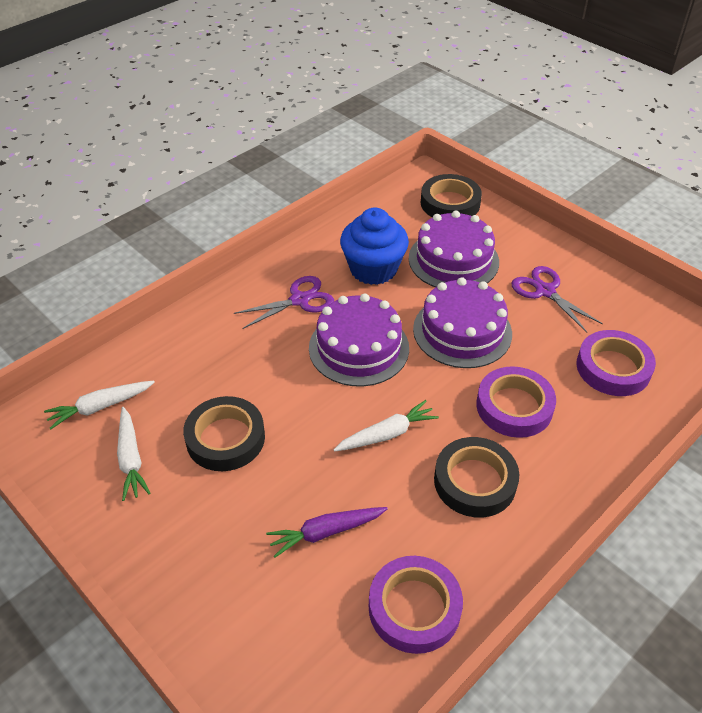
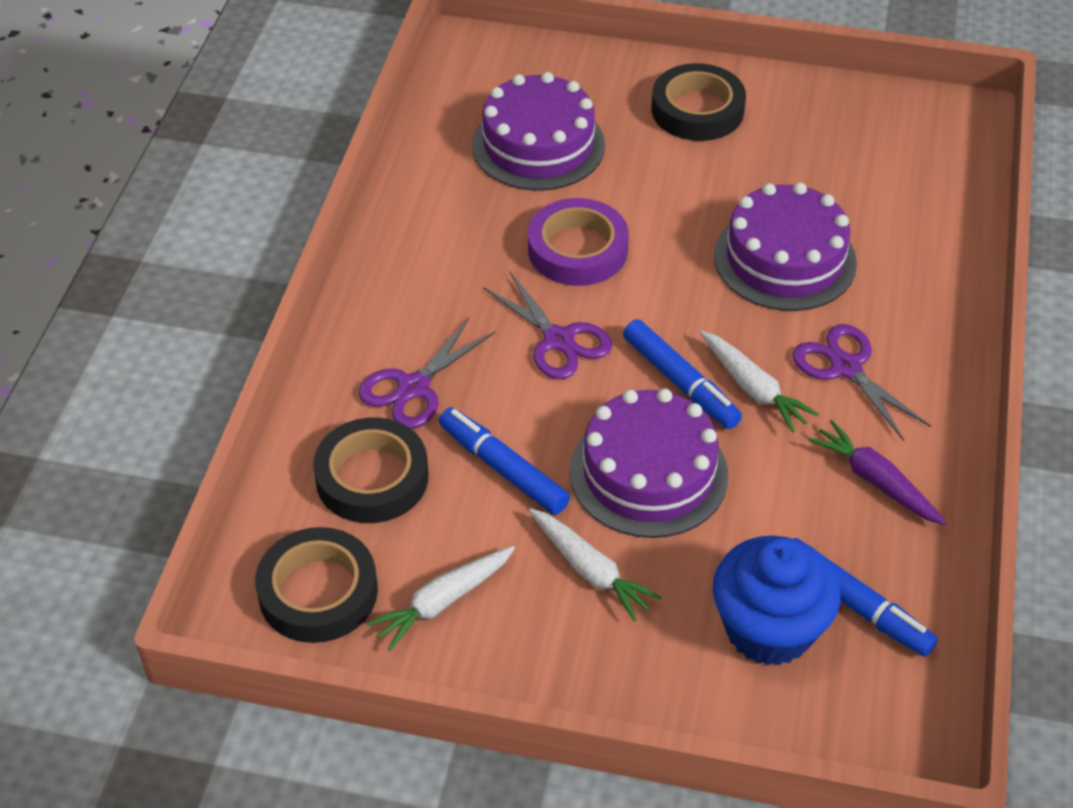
blue marker: none = 0 -> [439,407,570,515] [623,319,742,429] [794,538,938,657] = 3
purple scissors: [234,276,334,329] [512,266,603,333] = 2 -> [358,318,495,429] [483,271,612,379] [793,324,931,441] = 3
purple tape: [369,556,463,654] [476,366,556,438] [576,330,656,396] = 3 -> [528,198,629,286] = 1

